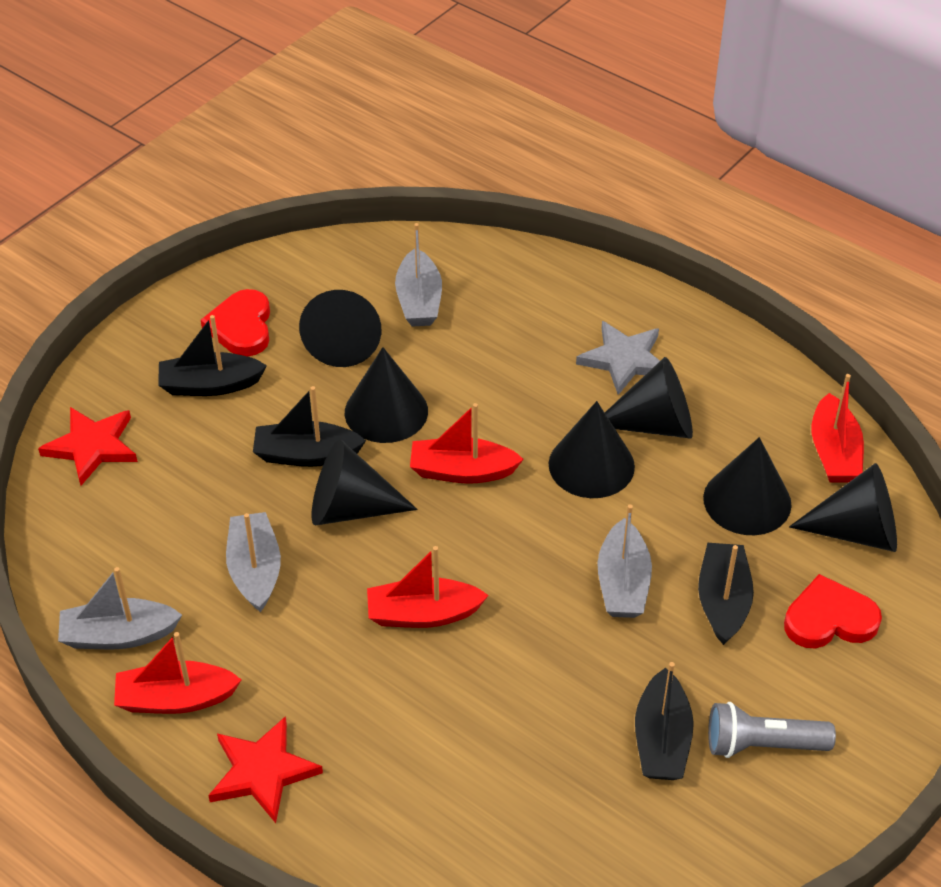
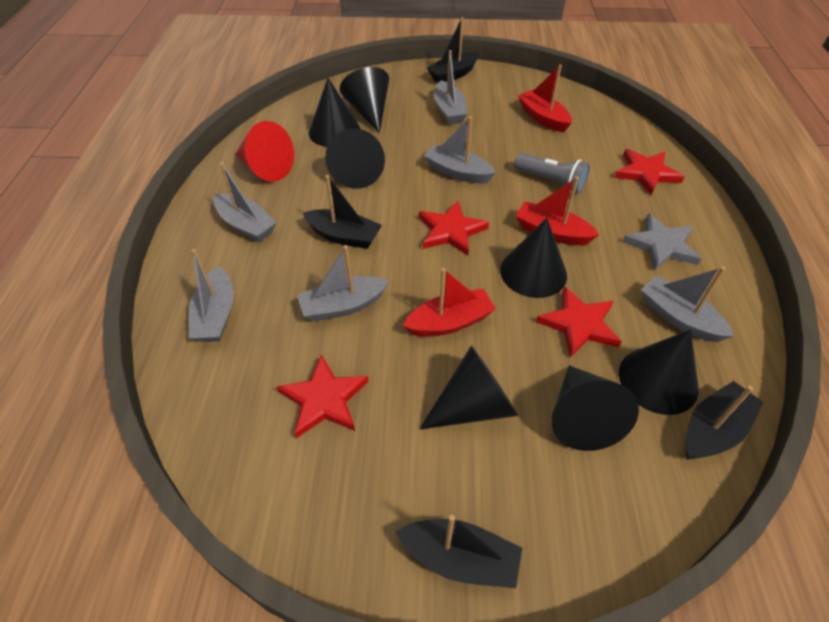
grey boat: [58,567,182,649] [226,512,281,612] [395,223,442,327] [597,504,652,618] = 4 -> [189,249,234,342] [213,162,277,242] [297,245,389,321] [424,116,496,184] [434,50,468,125] [641,266,734,342] = 6
red boat: [114,632,242,714] [367,546,489,628] [410,403,524,484] [811,374,864,482] = 4 -> [403,268,496,337] [516,176,599,245] [518,64,572,132] = 3
red cone: none = 0 -> [235,121,294,182] = 1
red heart: [201,289,270,356] [784,574,882,649] = 2 -> none = 0
red star: [38,407,138,485] [208,716,323,823] = 2 -> [277,354,369,438] [419,201,489,256] [536,287,622,357] [614,149,685,195] = 4

